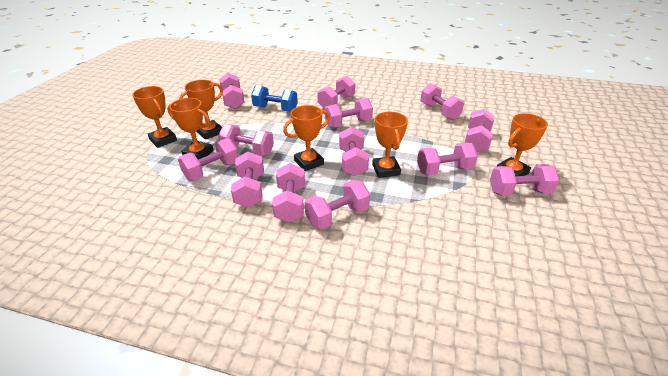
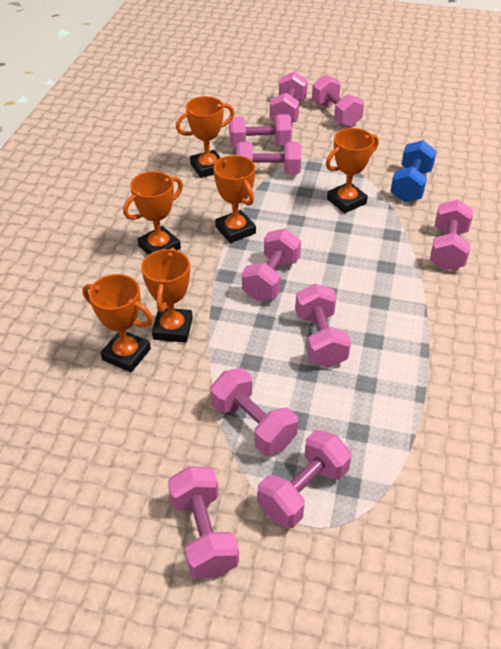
pink dumbbell: [178,138,239,181] [218,124,274,156] [219,73,245,109] [231,152,264,208] [272,163,305,222] [305,180,370,229] [317,76,356,109] [325,98,373,128] [339,126,369,176] [417,143,478,175] [420,83,464,120] [465,109,495,152] [490,164,560,196] = 13 -> [168,466,239,579] [210,368,298,456] [229,114,292,148] [237,142,301,174] [242,229,301,301] [257,430,351,528] [270,71,308,123] [295,284,351,368] [312,75,364,127] [430,200,473,271] = 10

